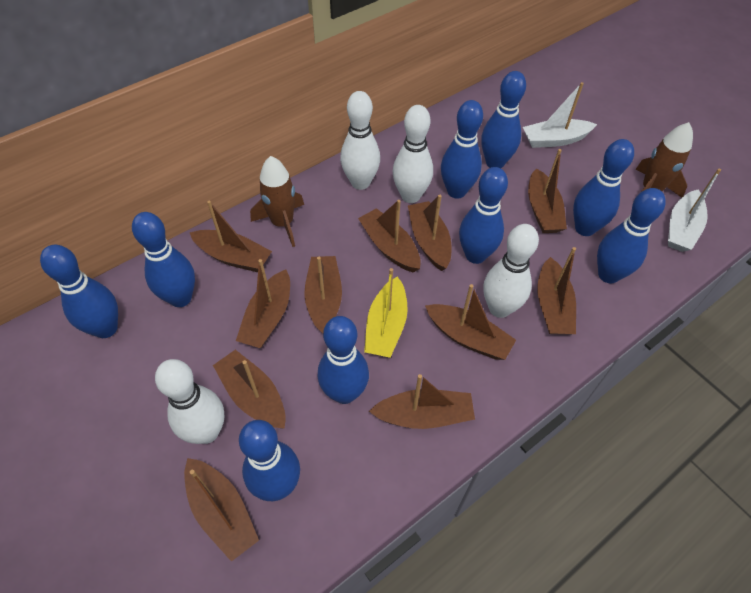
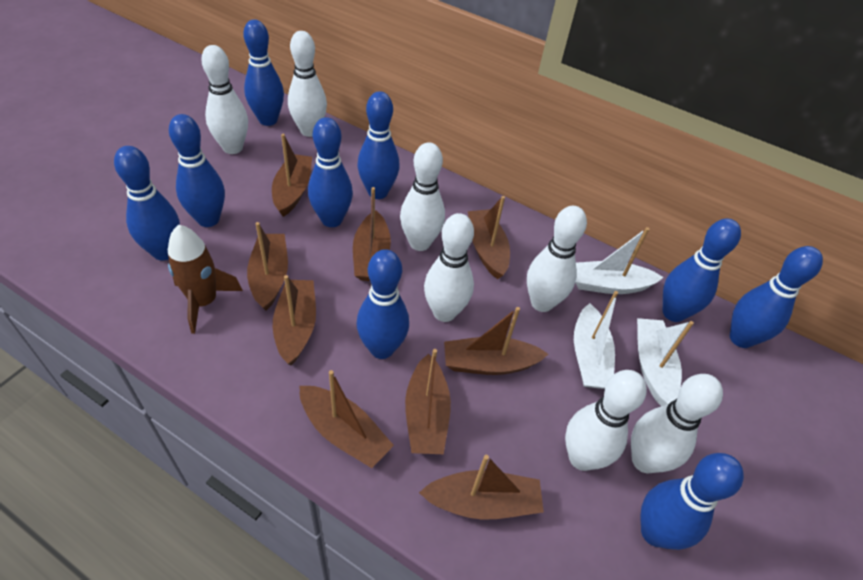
brown boat: [184,458,259,562] [190,200,272,272] [213,350,286,429] [236,259,290,348] [304,256,342,333] [358,200,421,273] [369,374,475,429] [408,195,451,271] [425,284,516,360] [528,149,567,233] [537,247,576,335] = 11 -> [247,222,288,311] [272,134,312,217] [273,275,316,365] [300,370,394,468] [353,187,391,281] [405,349,451,454] [419,455,544,520] [444,307,548,375] [468,196,510,279] = 9
brown rocket: [250,156,304,247] [635,122,693,198] = 2 -> [168,225,243,334] = 1
white boat: [523,82,597,148] [668,168,721,252] = 2 -> [574,291,618,389] [575,227,663,294] [637,318,694,406] = 3
white bowling pin: [155,359,225,444] [340,91,380,190] [393,105,433,203] [483,224,539,318] = 4 -> [201,45,248,154] [288,31,327,137] [400,142,445,251] [424,213,474,322] [527,206,587,312] [565,370,647,471] [631,374,723,473] = 7
yellow boat: [364,268,408,358] = 1 -> none = 0

